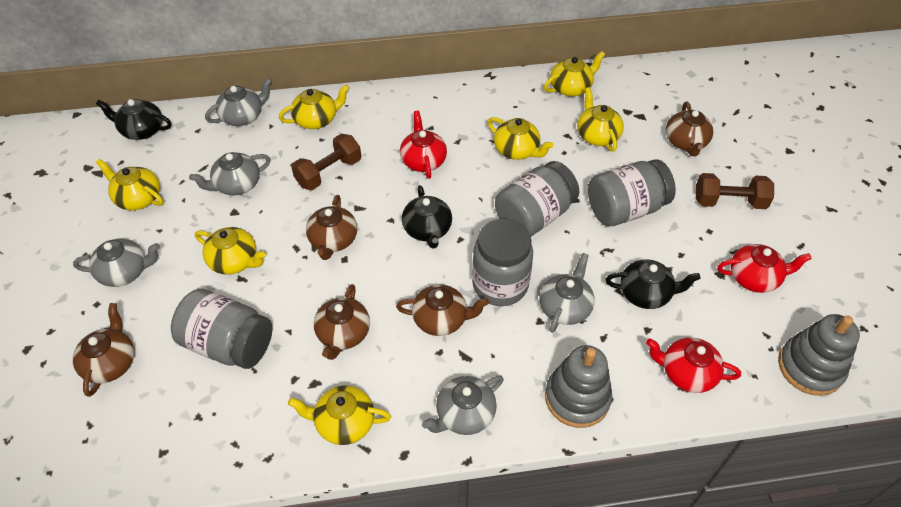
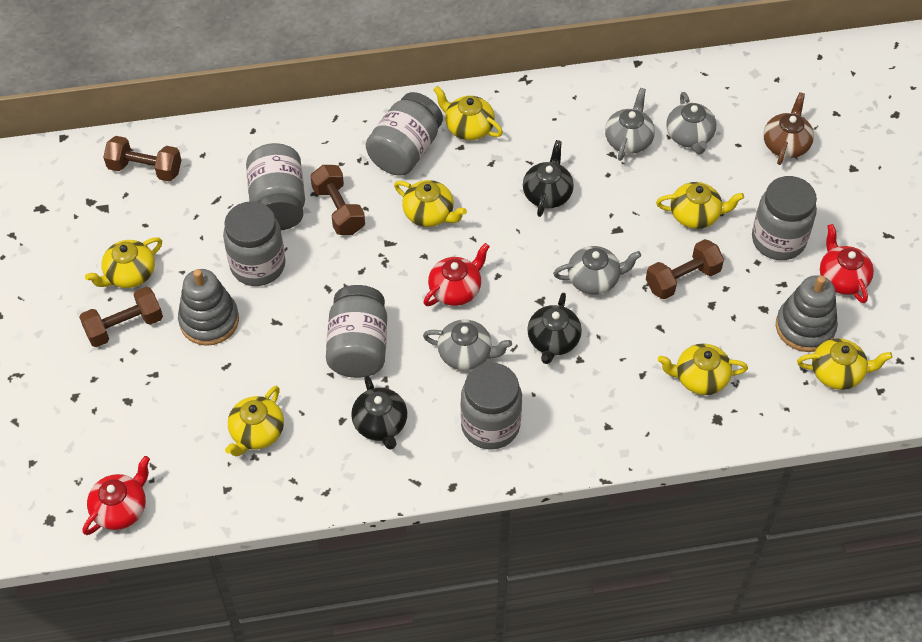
brown dumbbell: [291,134,361,190] [696,173,774,209] = 2 -> [79,287,163,347] [103,136,181,182] [310,165,365,235] [646,239,724,299] = 4
brown teapot: [73,303,134,397] [306,195,357,260] [314,284,370,360] [396,284,489,336] [666,102,713,156] = 5 -> [763,92,814,165] = 1
grey jar: [171,289,272,369] [472,218,533,306] [495,161,579,237] [588,159,676,226] = 4 -> [223,201,285,286] [246,143,305,230] [326,285,387,378] [366,92,443,176] [460,363,522,450] [752,176,817,260] = 6
grey teapot: [73,238,160,287] [189,152,270,195] [205,78,272,126] [422,375,504,435] [539,253,595,333] = 5 -> [423,319,512,370] [553,246,641,295] [605,88,655,161] [666,92,716,154] = 4

